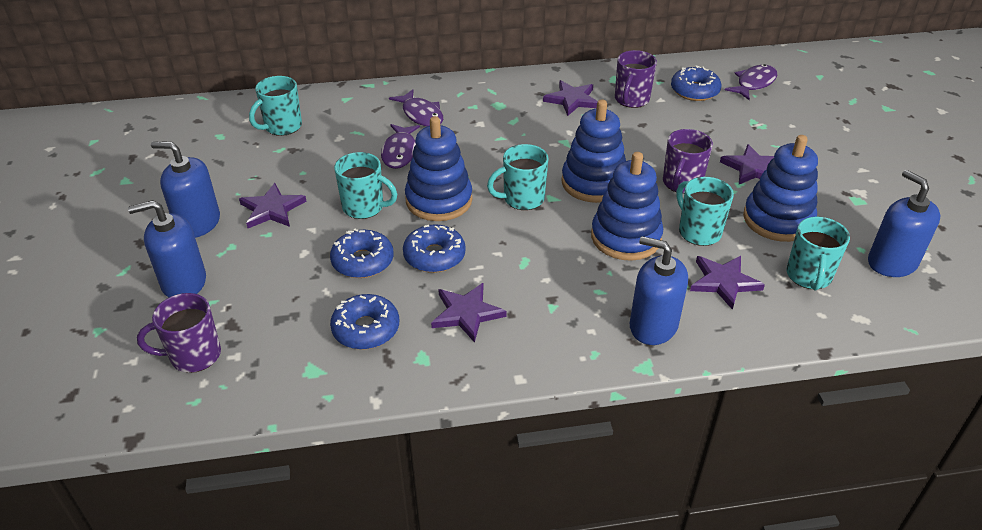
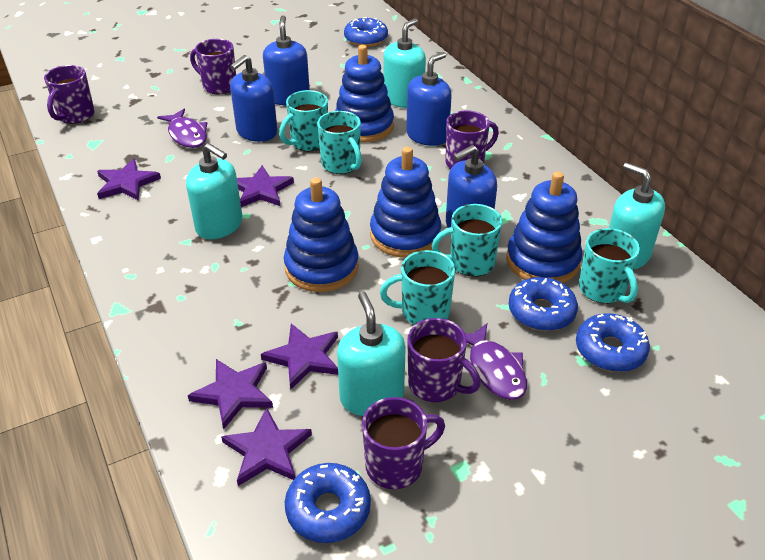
purple fish: [381,124,420,169] [389,89,443,127] [725,64,777,100] = 3 -> [157,109,207,148] [465,323,527,400] = 2
purple mug: [137,293,221,373] [615,50,657,108] [663,129,713,194] = 3 -> [44,65,95,124] [190,39,236,94] [362,397,445,489] [407,318,481,402] [445,110,499,169] = 5
turquoise soap dispenser: none = 0 -> [186,143,242,239] [337,292,406,416] [383,18,426,108] [609,163,665,269] = 4

